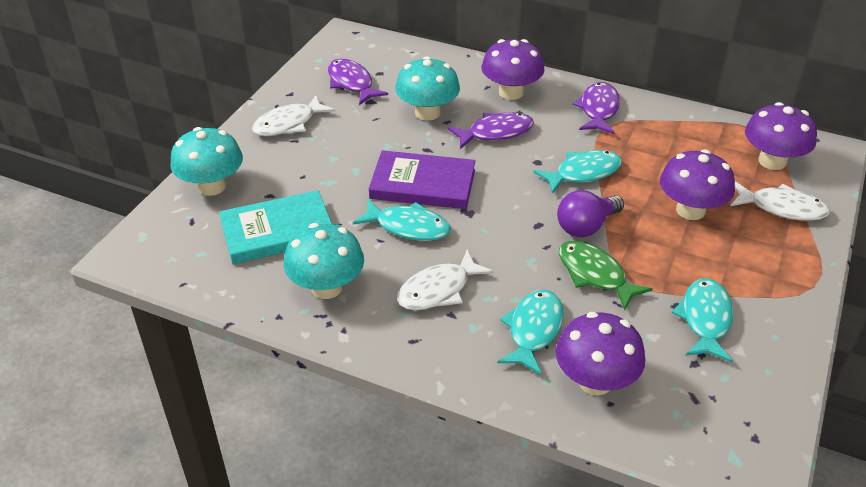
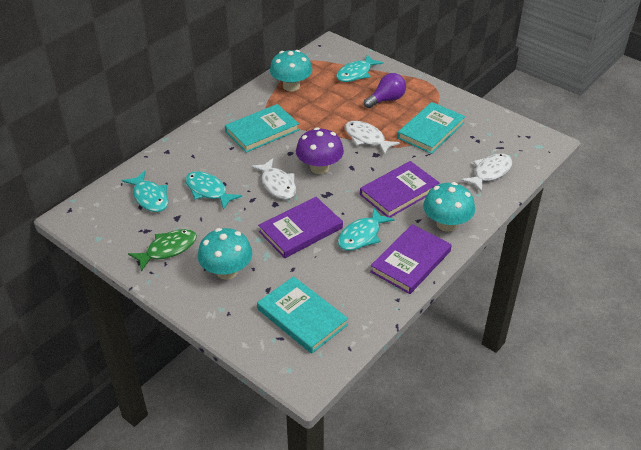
purple book: [369,150,475,209] = 1 -> [258,197,343,258] [360,161,440,218] [370,224,452,294] = 3
purple fish: [328,59,388,105] [448,112,534,149] [572,82,620,134] = 3 -> none = 0
purple mushroom: [482,39,544,100] [556,312,645,395] [660,149,735,220] [745,102,817,170] = 4 -> [296,127,344,174] = 1
turquoise book: [219,190,332,264] = 1 -> [225,104,299,153] [257,276,348,354] [397,102,465,154] = 3

